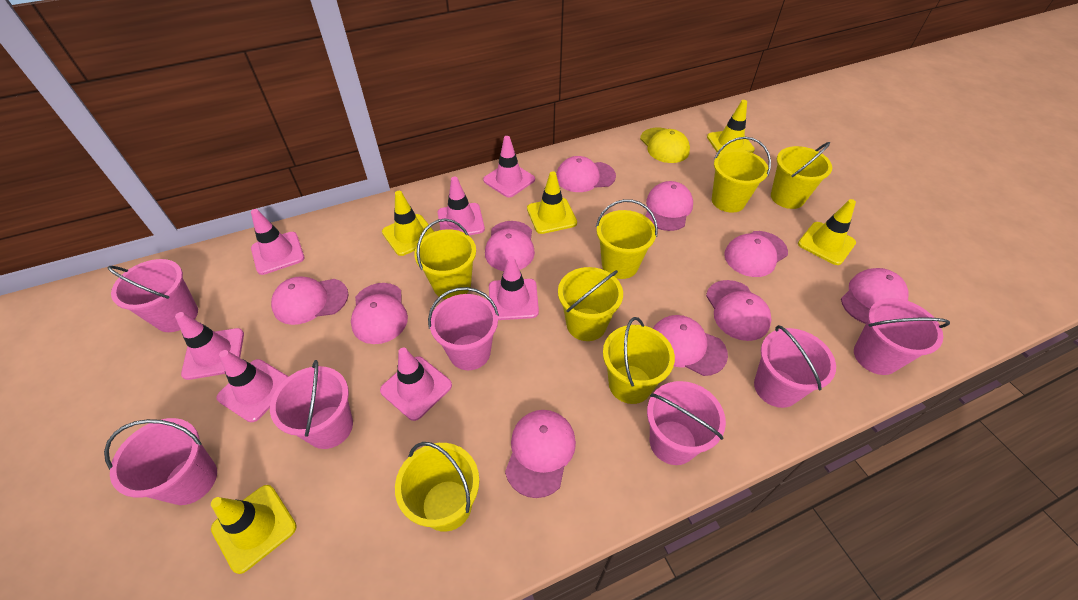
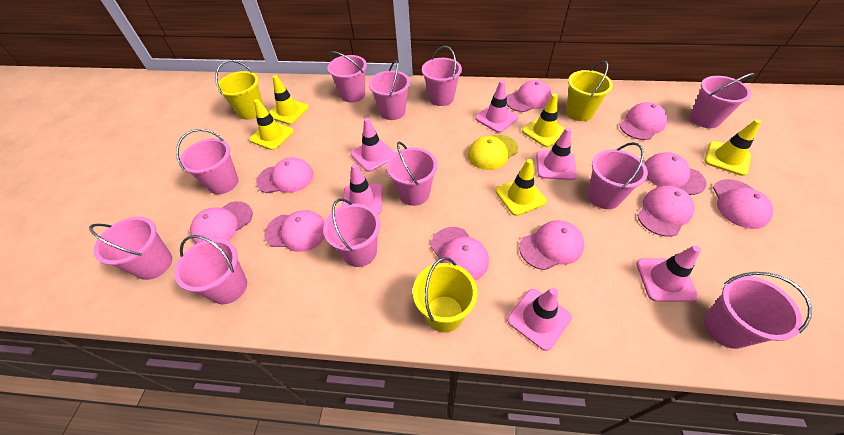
pink bucket: [104,418,217,505] [108,259,198,332] [270,360,353,449] [428,287,499,370] [647,381,726,465] [754,325,836,408] [854,298,950,375] = 7 -> [89,217,172,280] [174,235,247,304] [176,129,239,194] [323,199,380,267] [327,51,367,102] [369,60,410,120] [387,141,437,206] [422,46,462,106] [588,142,648,209] [690,73,754,128] [704,272,812,349] = 11
pink traffic cone: [175,312,244,380] [216,350,289,422] [251,209,304,275] [380,348,452,421] [438,177,485,235] [483,136,535,197] [489,256,539,320] = 7 -> [342,164,383,214] [351,118,395,172] [475,80,519,133] [507,288,572,351] [536,127,577,180] [636,245,701,302] = 6
yellow bucket: [395,442,479,532] [414,219,476,299] [558,267,623,341] [596,199,658,279] [603,317,675,404] [712,137,771,213] [771,142,832,209] = 7 -> [215,60,263,120] [413,257,478,333] [566,61,613,121] = 3

